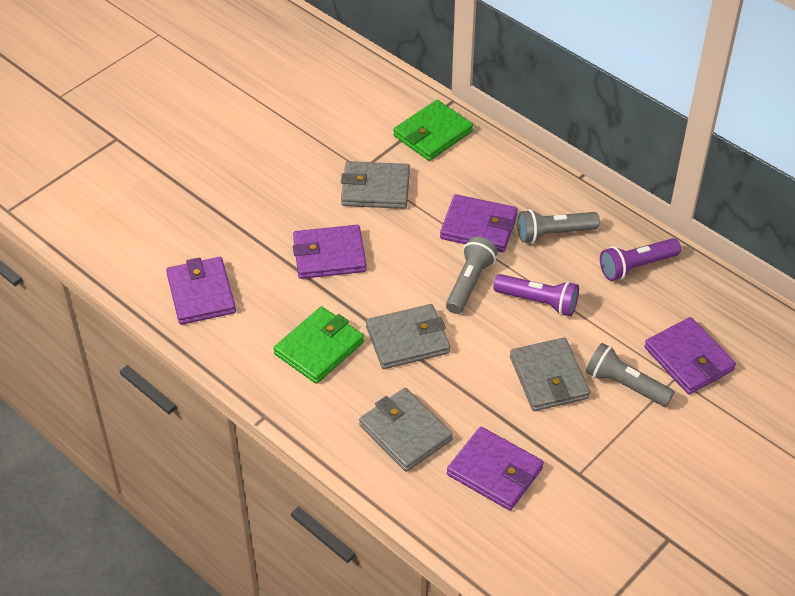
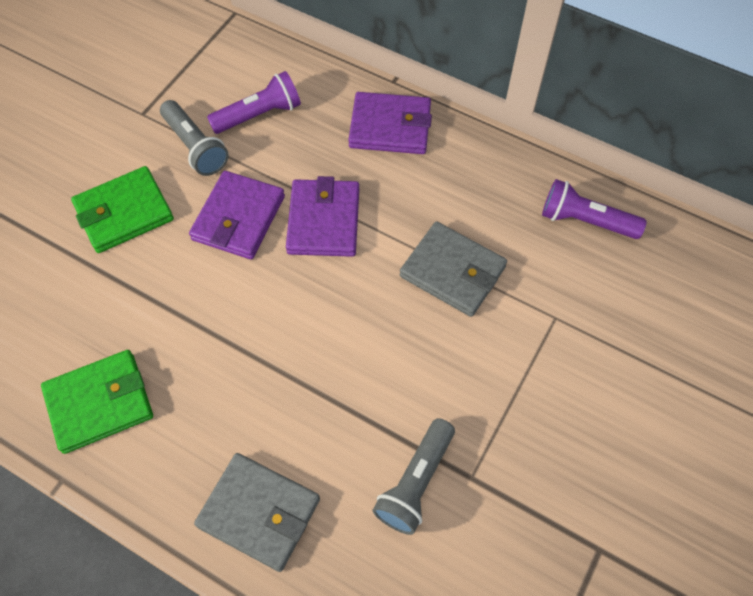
grey flashlight: [446,237,498,314] [518,209,600,243] [586,343,674,407] = 3 -> [160,100,229,176] [372,418,455,535] = 2
grey wallet: [341,161,410,209] [359,388,453,472] [366,304,450,369] [510,338,590,411] = 4 -> [194,453,320,572] [400,221,507,317] = 2
purple wallet: [166,257,236,325] [293,225,367,279] [440,194,518,252] [447,427,544,511] [644,317,736,394] = 5 -> [189,171,285,259] [286,176,359,257] [348,92,432,154] = 3

